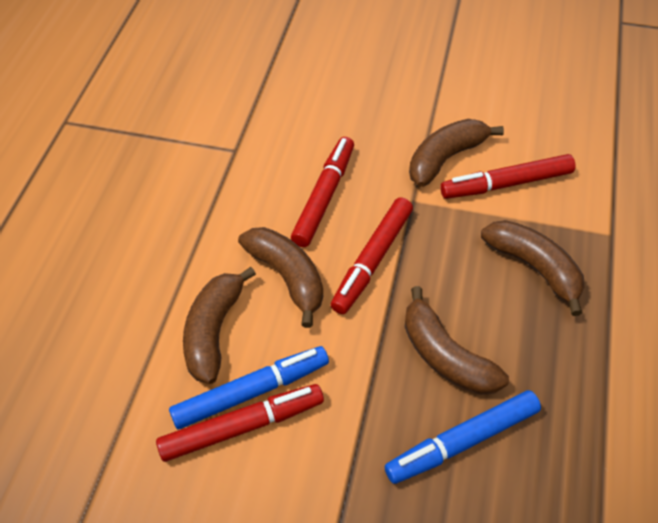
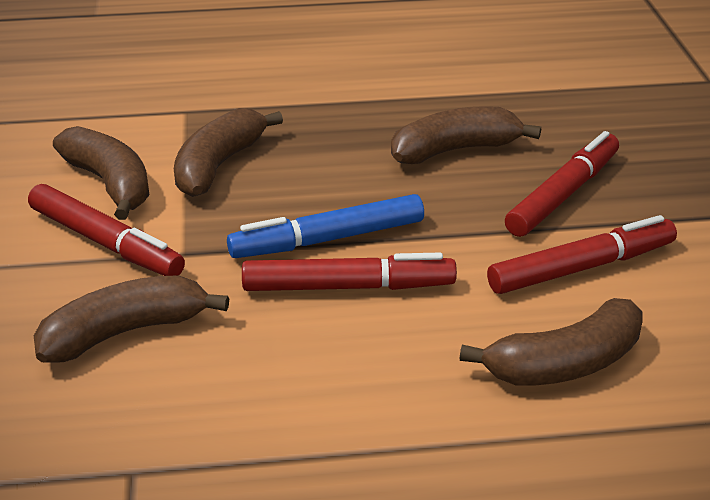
blue marker: [169,346,329,429] [385,390,541,484] = 2 -> [227,194,424,258] = 1

